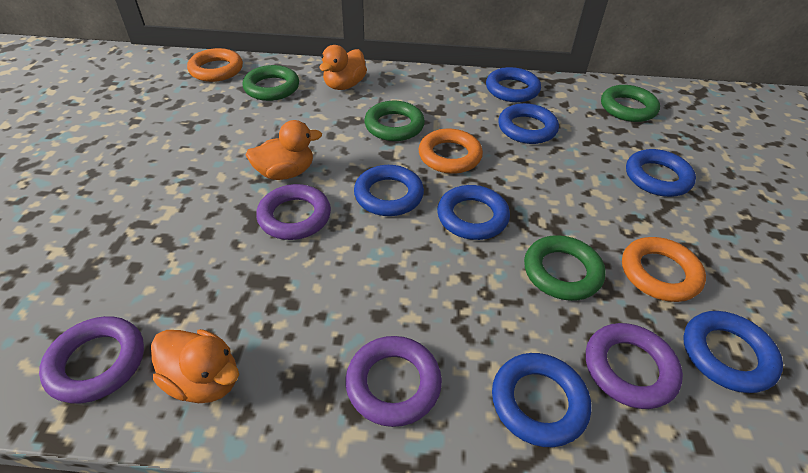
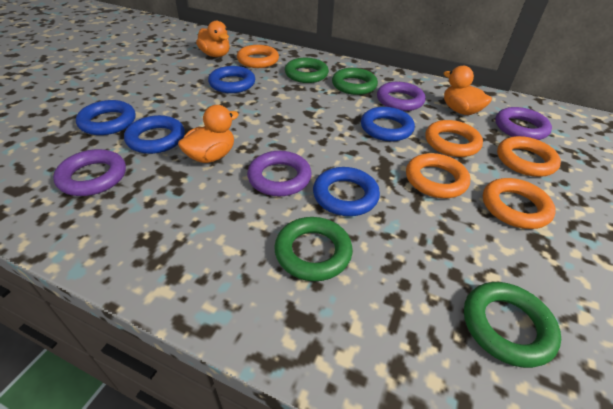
blue ring: [354,165,424,216] [437,185,510,240] [486,67,541,102] [492,353,591,447] [498,103,559,144] [626,149,696,197] [683,311,783,393] = 7 -> [76,100,136,135] [124,115,185,154] [208,66,255,93] [313,167,380,216] [361,107,415,141] = 5
orange ring: [187,48,243,82] [419,129,483,174] [622,237,706,302] = 3 -> [237,45,279,68] [406,153,470,198] [425,120,483,157] [483,178,556,229] [497,136,561,177] = 5

